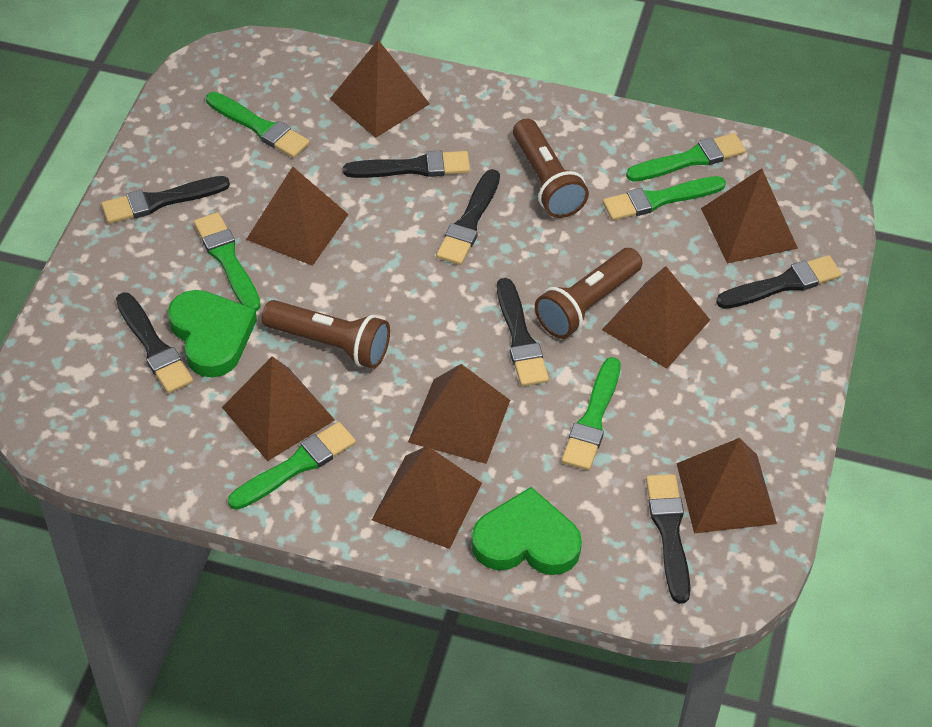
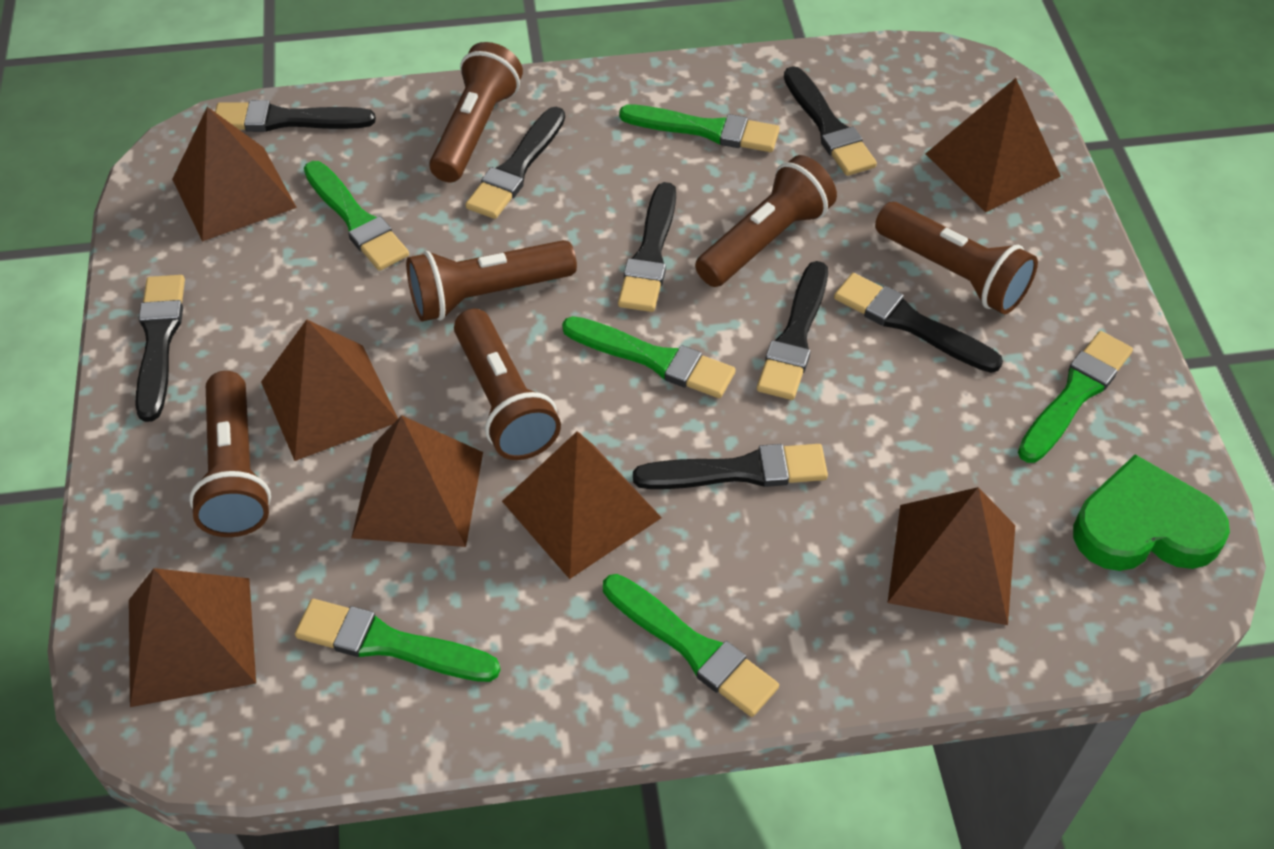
black brush: [101,176,230,224] [116,292,193,394] [343,151,470,178] [436,169,500,265] [497,278,549,387] [646,474,691,604] [716,255,842,309] = 7 -> [135,275,185,422] [215,100,376,132] [465,107,565,219] [618,182,676,312] [633,444,828,489] [757,261,828,400] [784,66,877,176] [834,273,1003,373] = 8
brown flashlight: [262,300,390,369] [513,119,589,218] [535,248,642,339] = 3 -> [189,371,271,537] [406,240,577,321] [429,42,523,182] [454,309,561,460] [695,155,837,287] [875,202,1038,314] = 6
brown pyramid: [222,356,335,461] [246,167,349,266] [330,40,430,138] [372,446,482,549] [408,364,510,464] [602,266,710,369] [676,438,777,534] [701,168,798,263] = 8 -> [129,568,256,707] [172,107,297,242] [261,320,398,461] [351,415,483,547] [502,431,662,579] [887,487,1015,625] [925,78,1061,212] = 7
green heart: [168,290,257,377] [471,487,582,575] = 2 -> [1073,455,1230,571] = 1

